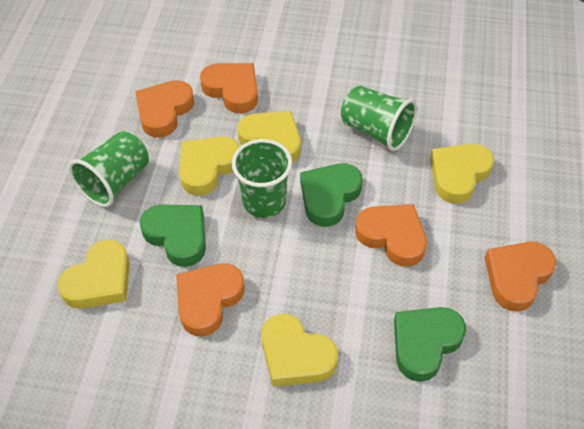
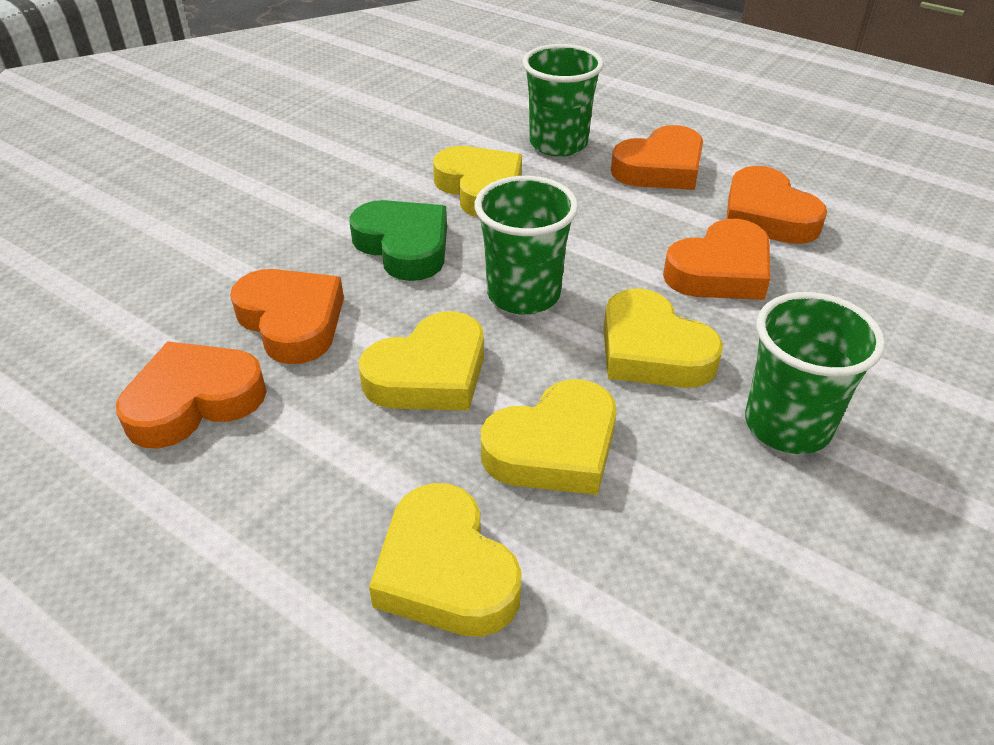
green heart: [140,205,206,267] [300,163,363,227] [394,307,466,382] = 3 -> [350,200,447,281] = 1

